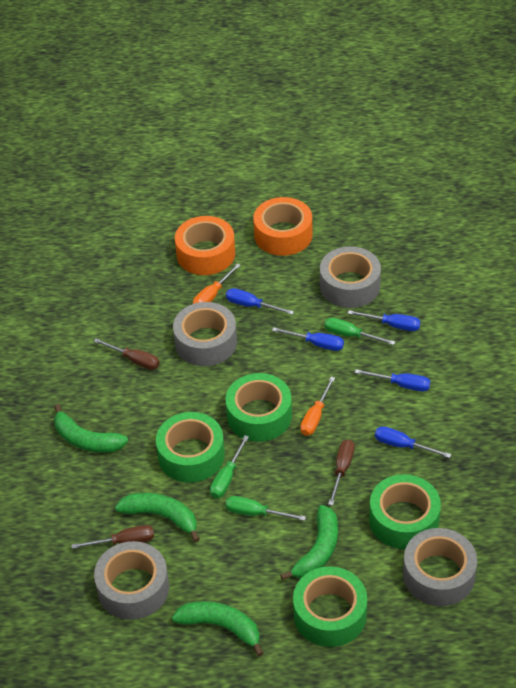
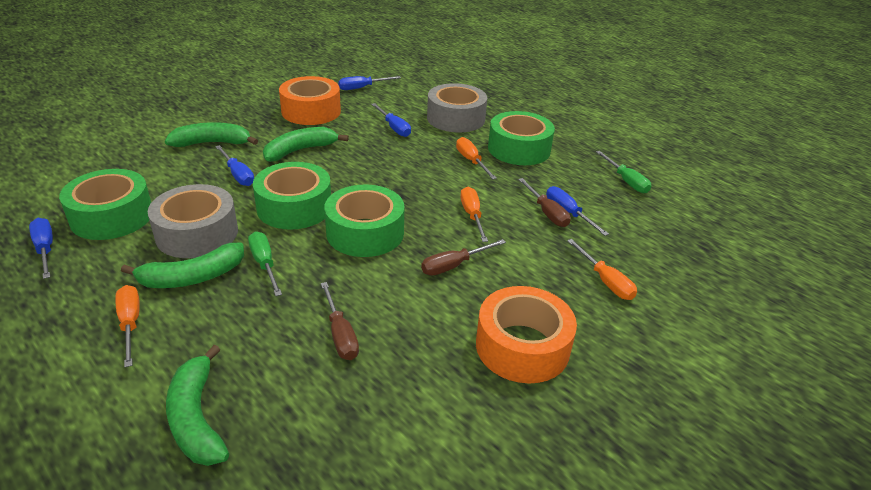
green screwdriver: [210,435,249,498] [225,496,306,521] [324,318,395,345] = 3 -> [248,231,282,296] [596,151,651,193] = 2
grey tape: [94,541,169,620] [173,302,237,366] [320,246,381,308] [403,528,477,606] = 4 -> [148,184,238,258] [427,83,487,133] = 2
orange screwdriver: [193,263,241,304] [300,377,335,436] = 2 -> [116,285,140,367] [456,137,497,179] [460,187,488,242] [567,239,637,300] = 4

